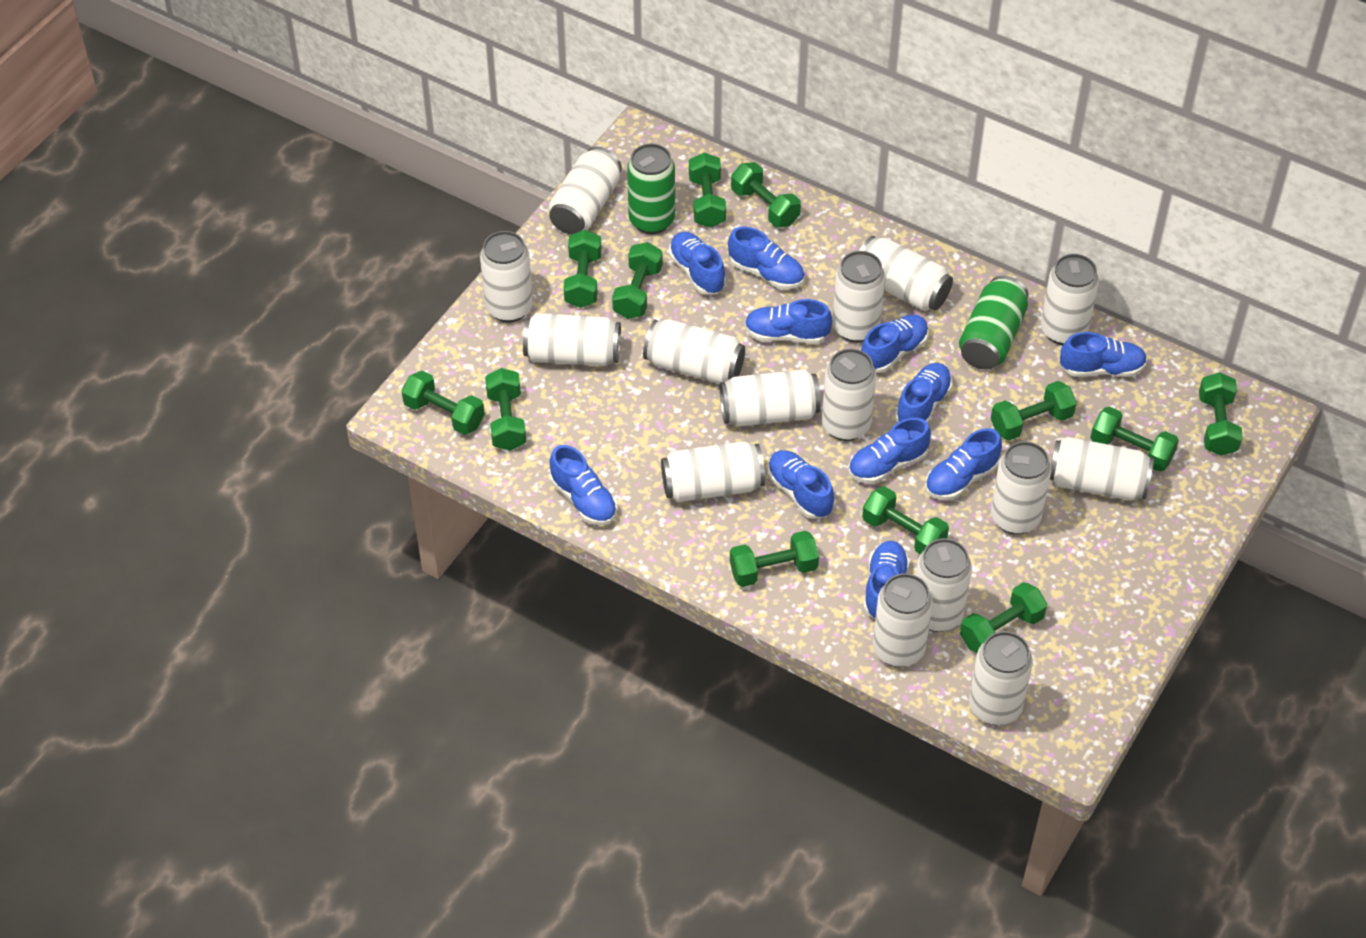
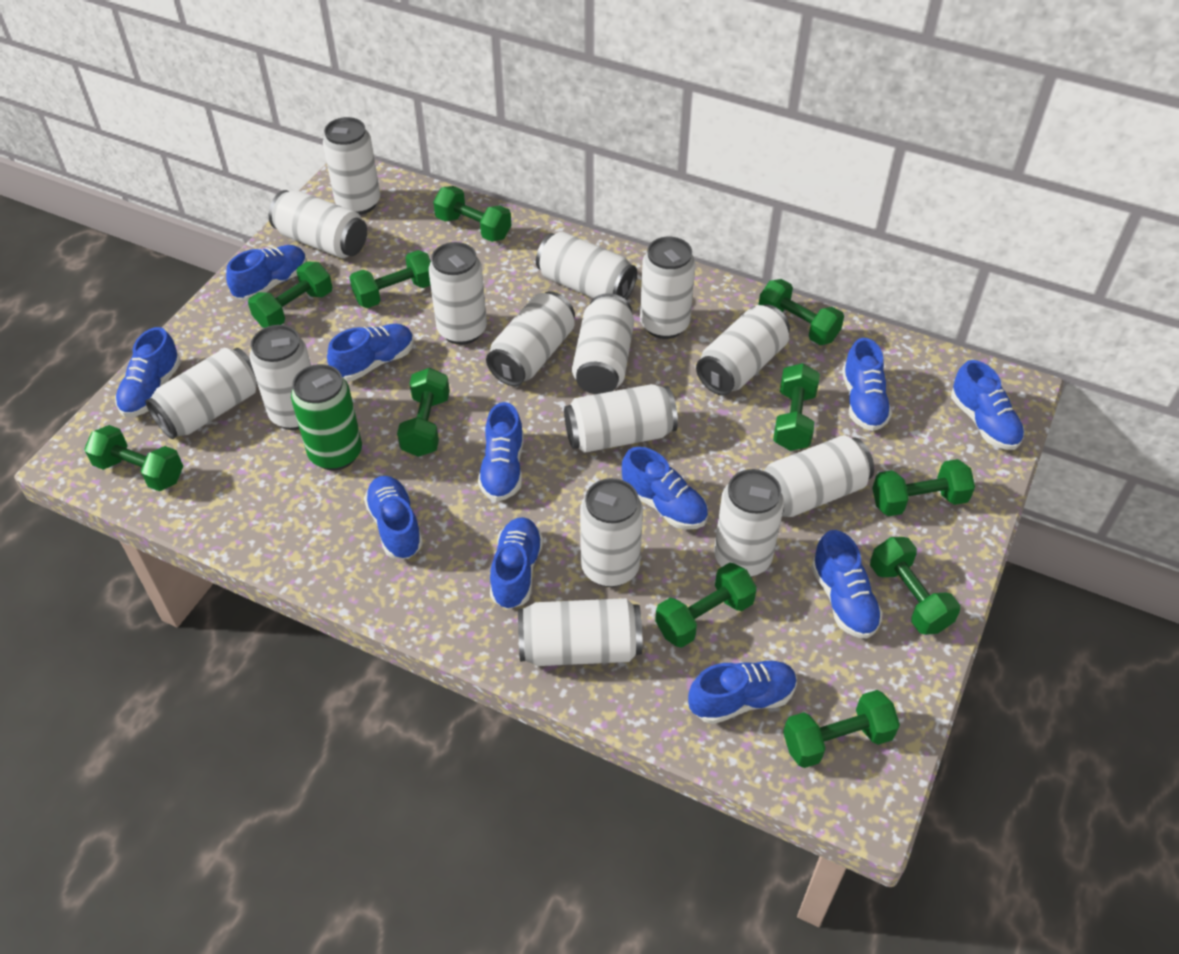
green can: [627,144,675,234] [959,276,1028,370] = 2 -> [291,364,362,471] = 1
green dumbbell: [402,371,485,435] [485,368,526,451] [564,230,602,308] [612,242,663,319] [689,153,726,228] [730,531,819,587] [731,162,801,228] [862,486,949,554] [960,582,1047,653] [991,381,1077,441] [1090,406,1179,472] [1199,372,1243,456] = 12 -> [84,425,183,491] [248,262,333,328] [349,250,431,308] [397,368,450,457] [433,186,511,242] [655,563,757,648] [759,279,844,345] [773,363,820,451] [783,690,900,768] [870,537,960,635] [872,459,975,516] = 11

